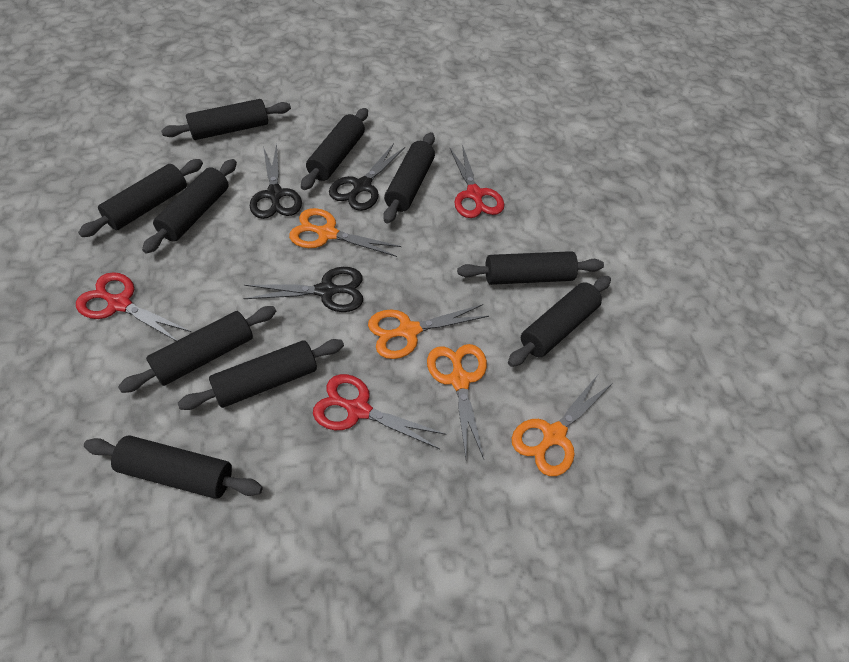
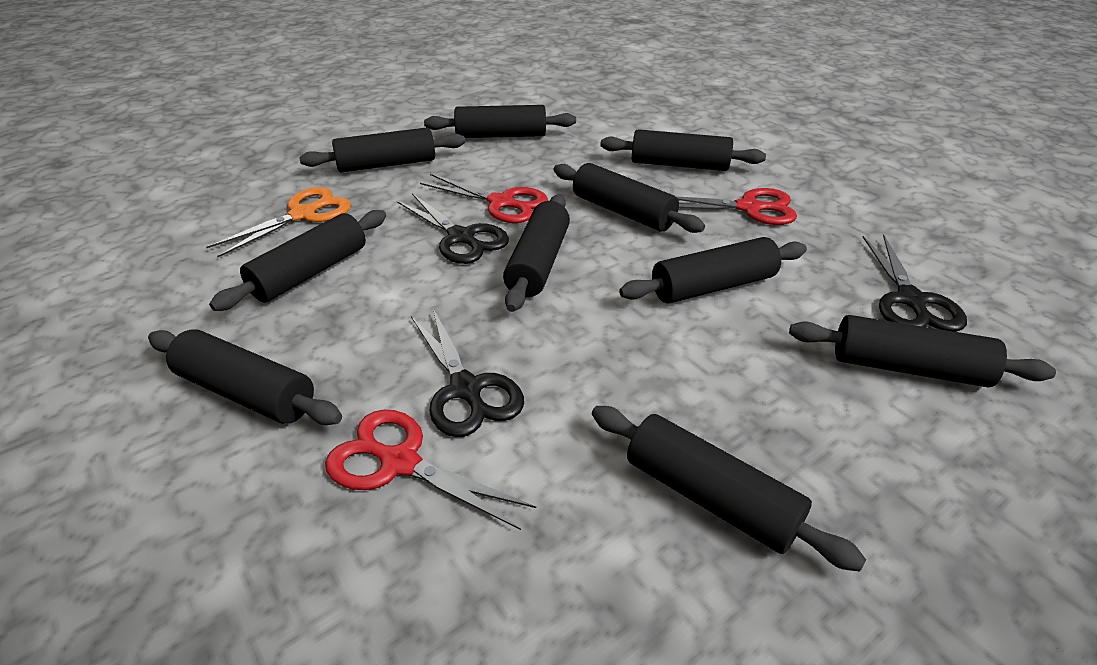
orange scissors: [289,208,402,257] [368,304,489,359] [427,344,487,459] [512,375,613,476] = 4 -> [206,187,351,258] = 1

